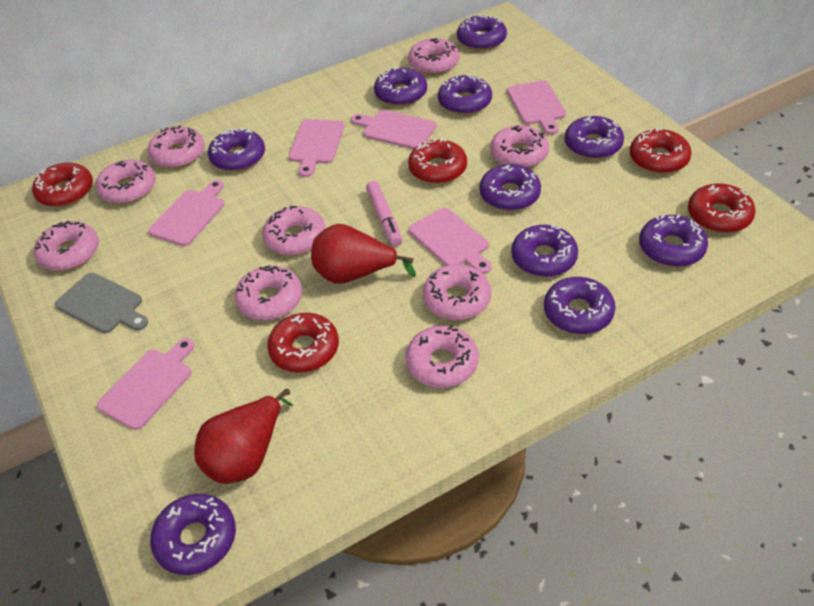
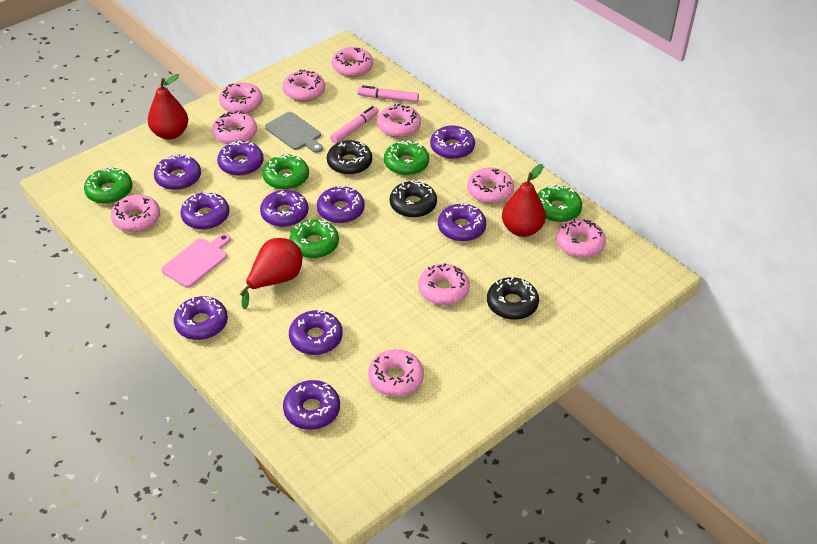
black donut: none = 0 -> [327,140,372,175] [390,181,437,218] [487,277,539,320] = 3
green donut: none = 0 -> [84,167,132,204] [262,154,309,190] [289,219,339,258] [384,140,429,176] [538,185,582,222] = 5
pink cutting board: [97,338,195,430] [149,180,224,246] [289,119,344,177] [351,110,436,149] [409,208,491,274] [507,80,566,135] = 6 -> [161,234,231,288] = 1
pink donut: [34,221,99,271] [96,159,156,204] [148,125,205,168] [235,265,302,320] [263,205,326,255] [406,325,479,388] [408,38,459,75] [423,265,491,320] [490,125,549,168] = 9 -> [111,195,160,232] [212,111,257,144] [219,82,263,114] [283,70,325,102] [332,47,373,77] [368,349,424,397] [377,104,421,137] [418,263,470,305] [467,168,514,203] [556,219,606,258] = 10
pink marker: [366,181,402,246] = 1 -> [330,106,379,144] [357,85,419,103] = 2
red donut: [32,163,93,207] [267,313,339,373] [408,138,467,184] [630,128,692,174] [688,183,756,233] = 5 -> none = 0
red pear: [194,388,293,484] [311,224,416,284] = 2 -> [147,74,188,140] [240,238,302,309] [502,164,546,237] = 3

